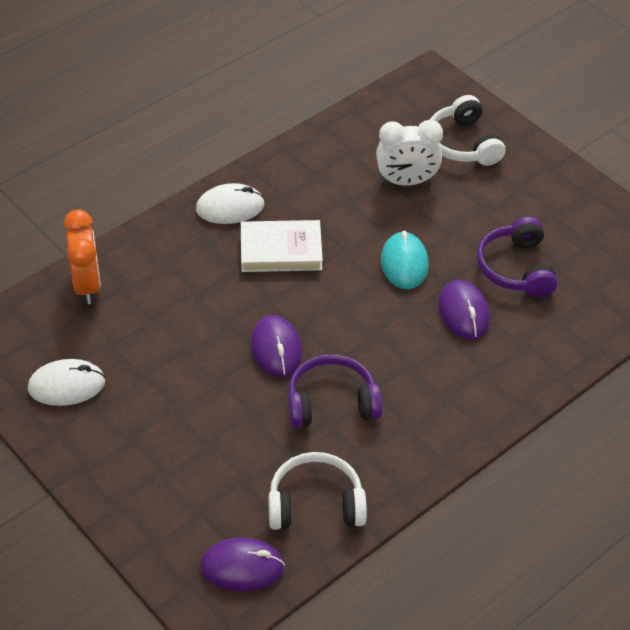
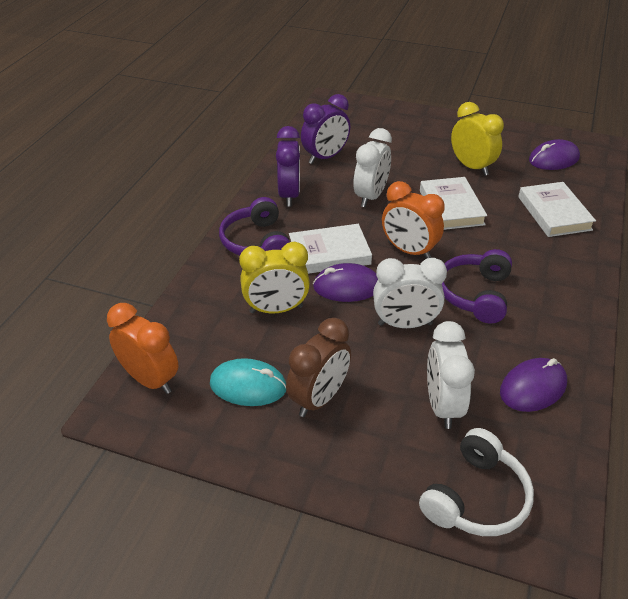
brown clock: none = 0 -> [286,318,351,417] = 1
orange clock: [64,209,101,304] = 1 -> [107,303,178,394] [382,181,445,259] = 2
purple clock: none = 0 -> [276,126,300,207] [301,94,350,164] = 2
white book: [241,220,323,272] = 1 -> [289,224,372,274] [420,177,487,230] [518,182,596,237] = 3
white clock: [376,120,443,186] = 1 -> [354,128,392,207] [373,258,447,328] [427,321,475,429] = 3
white headphones: [268,452,367,530] [430,95,505,166] = 2 -> [419,428,534,536] = 1
white mouse: [28,359,105,406] [196,183,265,224] = 2 -> none = 0
yellow clock: none = 0 -> [239,242,310,314] [451,102,504,176] = 2

